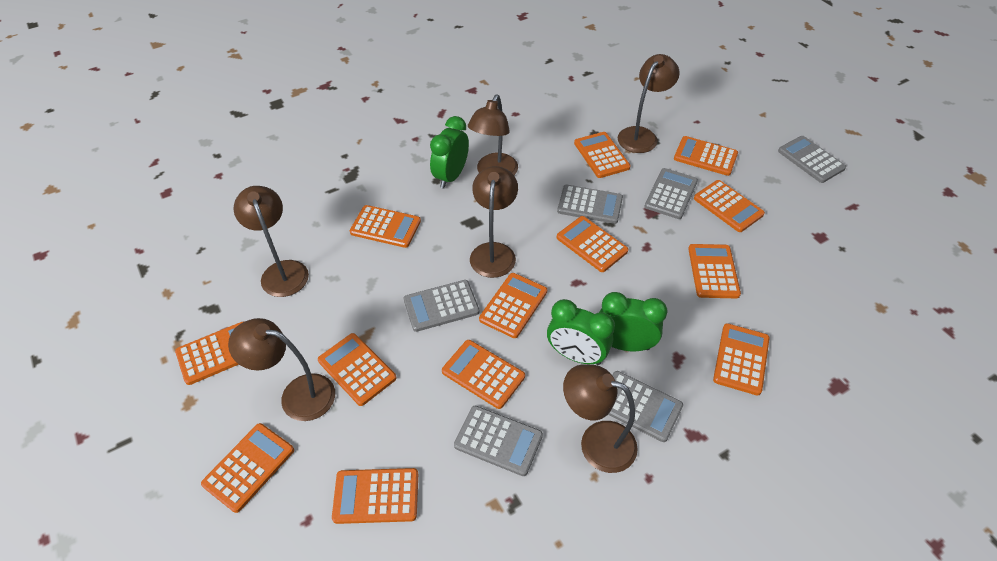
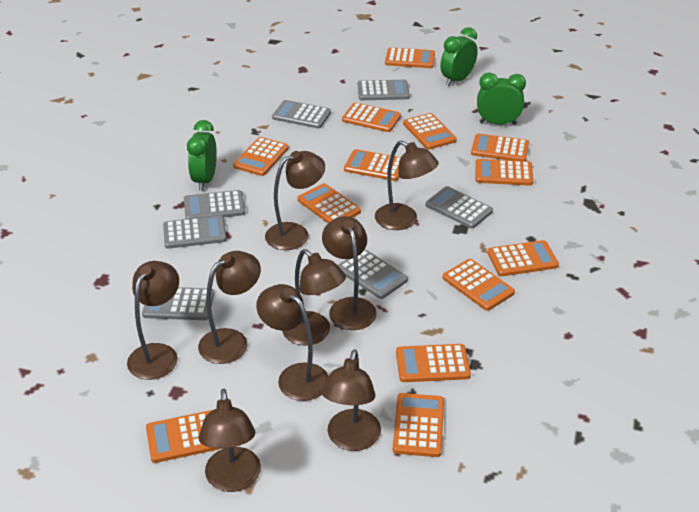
brown lamp: [228,318,335,421] [234,186,309,297] [468,94,518,175] [470,166,518,278] [563,364,638,473] [618,54,680,153] = 6 -> [127,261,179,380] [198,251,261,364] [199,389,261,492] [256,284,328,401] [265,151,325,250] [282,249,346,346] [321,349,381,451] [322,216,377,330] [375,140,439,230] = 9
grey calculator: [404,280,479,332] [454,406,543,476] [557,185,623,224] [608,371,683,442] [644,168,698,219] [778,136,846,183] = 6 -> [142,287,214,320] [163,215,227,249] [184,190,245,219] [272,100,331,128] [338,249,408,299] [358,80,410,100] [425,186,493,229] = 7

